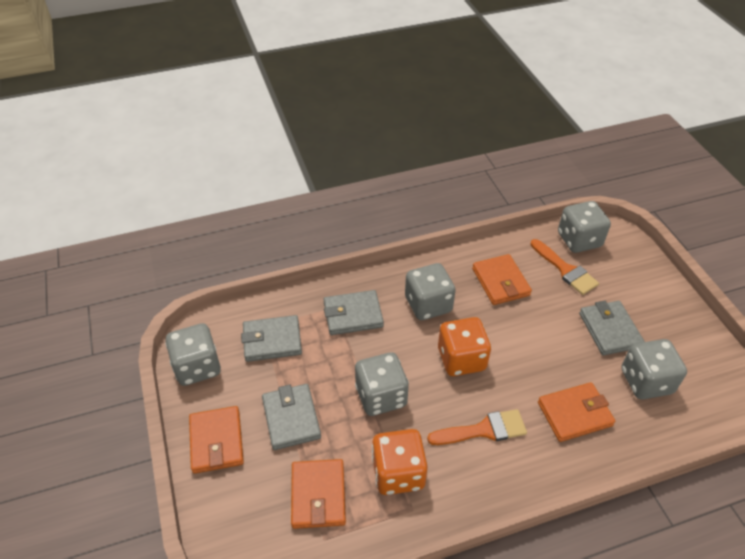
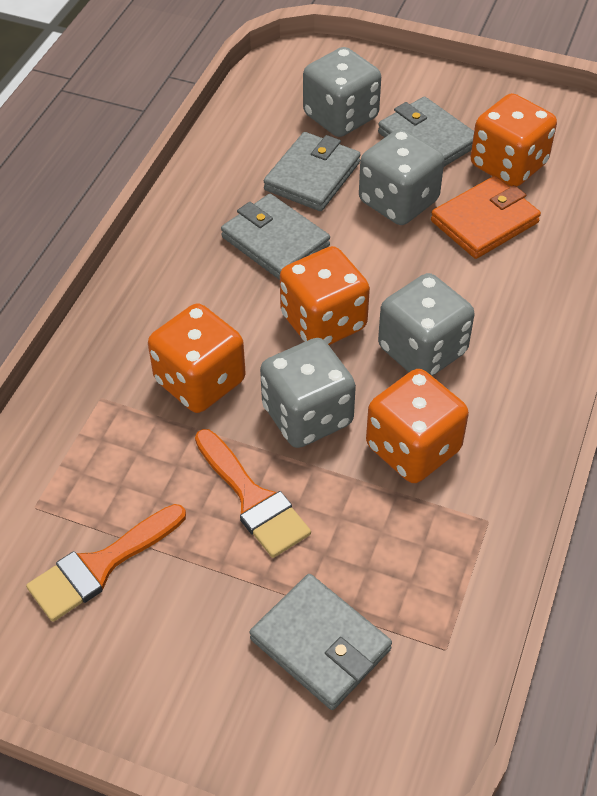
grey dice: [165,323,221,386] [355,352,409,416] [405,263,456,320] [558,201,611,253] [621,339,687,399] = 5 -> [260,338,356,448] [303,47,381,137] [359,129,444,225] [378,273,475,376] = 4
orange dice: [372,429,428,495] [438,317,491,376] = 2 -> [148,303,246,413] [280,246,370,345] [366,369,469,483] [471,93,557,187] = 4
orange wallet: [189,406,244,474] [291,459,346,529] [472,254,532,305] [538,382,615,442] = 4 -> [431,176,541,259] = 1

